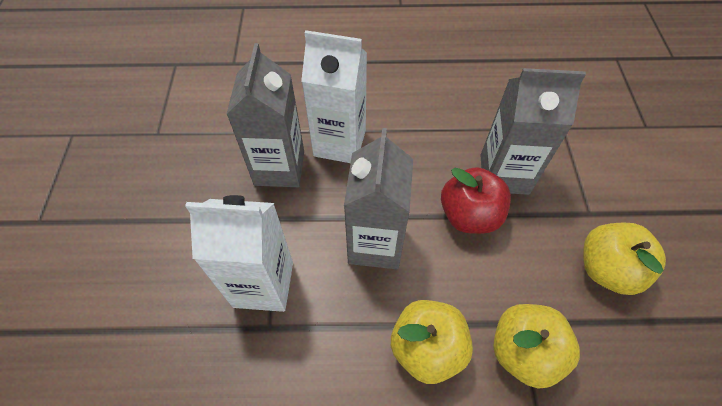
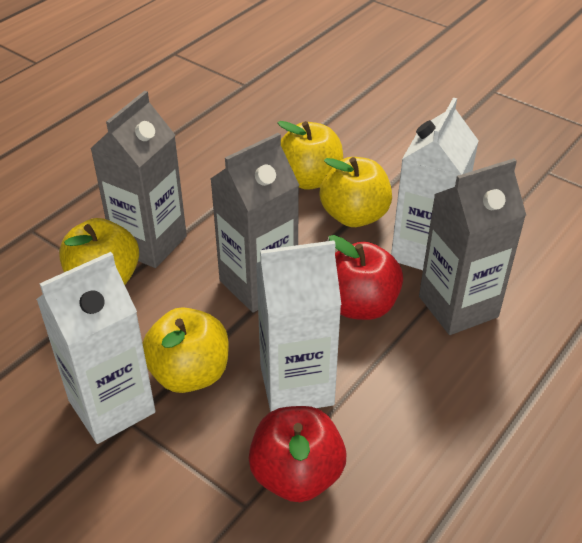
red apple: [441,167,511,234] = 1 -> [248,406,346,502] [329,235,403,320] = 2
white carton: [185,195,293,312] [301,30,367,163] = 2 -> [36,252,156,444] [256,240,341,412] [391,98,479,270] = 3
yellow apple: [391,300,473,384] [493,304,580,389] [583,223,666,295] = 3 -> [59,218,139,285] [142,307,228,393] [277,121,343,190] [319,157,392,227] = 4

